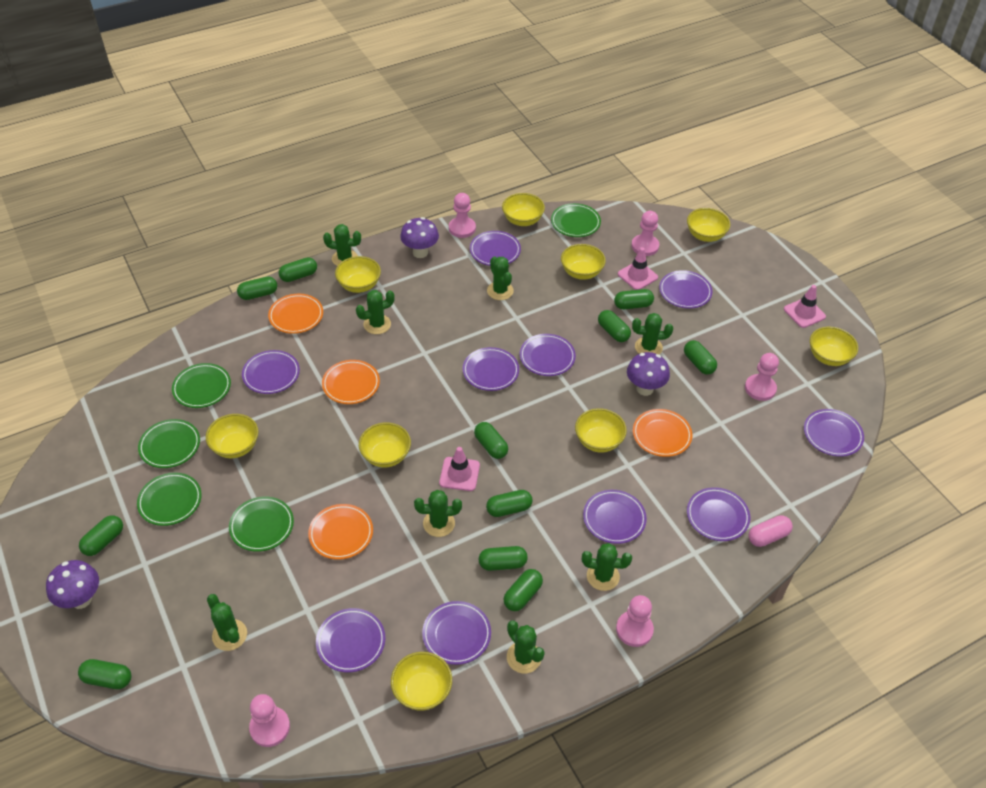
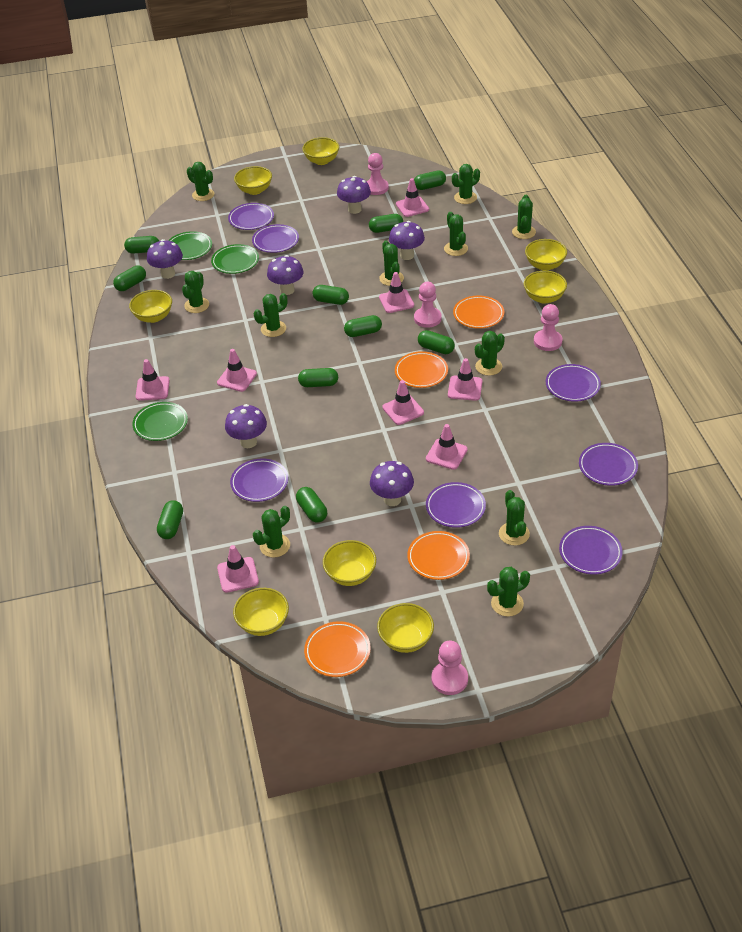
green cactus: [207,594,247,651] [323,224,361,266] [356,290,395,334] [414,490,462,537] [487,256,514,300] [507,621,545,673] [582,543,632,591] [632,313,673,354] = 8 -> [182,271,209,313] [187,162,214,201] [253,506,290,558] [254,293,288,337] [379,240,404,286] [444,212,468,256] [452,164,480,204] [475,331,505,376] [487,567,530,617] [499,490,530,546] [512,195,536,239] = 11
green capsule: [78,659,131,689] [79,515,123,556] [237,276,277,300] [279,257,317,282] [474,422,508,459] [479,546,528,571] [486,490,533,517] [503,569,543,611] [598,310,631,342] [614,289,654,309] [684,340,717,375] = 11 -> [113,266,146,291] [124,236,159,254] [157,500,183,539] [296,487,327,523] [298,368,338,387] [312,285,349,305] [344,315,382,337] [369,214,403,233] [414,171,446,190] [418,330,455,354] = 10
green plate: [137,472,202,526] [138,419,200,468] [172,363,231,408] [229,497,294,552] [551,203,601,237] = 5 -> [132,402,188,441] [168,231,212,260] [211,244,259,274] = 3
pink capsule: [748,515,793,547] = 1 -> none = 0
pink pawn: [249,694,290,747] [449,193,476,238] [616,595,654,647] [631,211,659,256] [745,353,779,401] = 5 -> [367,153,389,195] [414,282,442,328] [431,641,468,695] [534,304,562,351] = 4
pink traffic cone: [439,447,480,491] [618,247,658,290] [784,285,826,328] = 3 -> [136,359,170,401] [217,349,257,392] [217,545,259,593] [379,272,414,313] [382,380,424,425] [396,178,429,217] [426,424,468,470] [448,358,482,401] = 8
purple mushroom: [46,560,99,609] [400,217,439,258] [627,352,670,396] = 3 -> [147,239,183,279] [225,404,267,448] [267,255,304,295] [337,176,371,214] [370,461,414,506] [389,221,425,260] = 6
purple plate: [242,350,300,394] [316,608,385,673] [422,601,491,665] [463,347,519,391] [470,231,521,266] [520,334,576,376] [583,490,647,544] [659,270,712,309] [687,487,750,541] [804,409,864,457] = 10 -> [228,203,274,230] [230,458,288,502] [252,224,299,253] [426,482,486,528] [546,364,601,402] [559,526,623,574] [579,443,638,486] = 7
yellow bowl: [206,414,258,458] [335,256,381,293] [359,422,411,468] [391,652,452,711] [502,193,545,226] [561,244,606,280] [575,408,627,452] [687,208,730,242] [810,327,858,366] = 9 -> [129,290,172,323] [233,588,289,636] [234,166,272,195] [302,137,339,165] [323,540,376,586] [377,603,434,653] [524,271,567,304] [525,239,567,271] = 8

